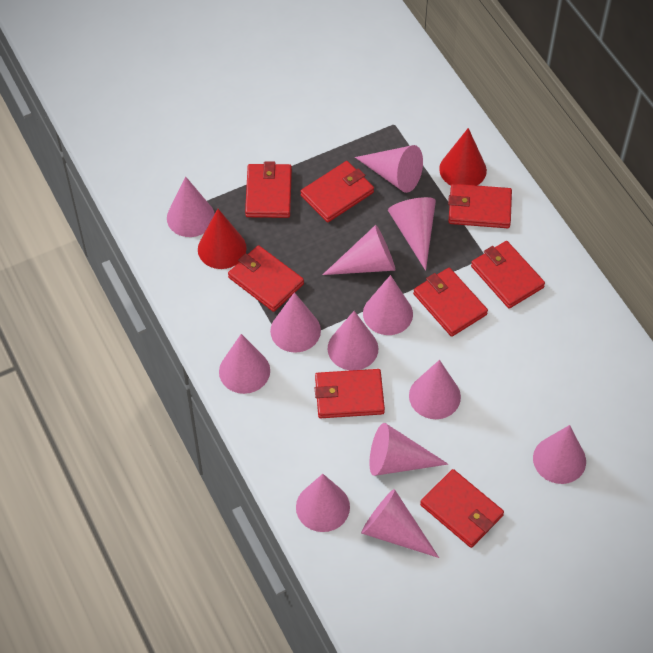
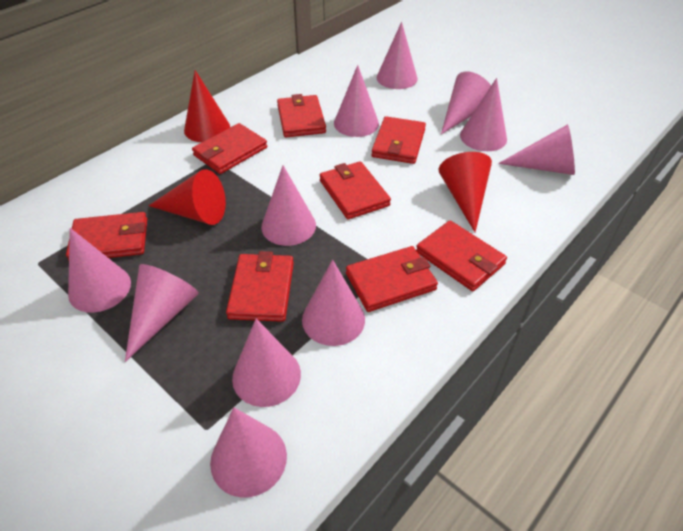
pink cone: [167,176,215,237] [219,334,270,394] [270,292,321,353] [296,474,350,532] [322,225,396,275] [328,311,378,370] [355,145,423,193] [361,489,439,558] [363,275,413,335] [369,423,448,476] [388,197,436,271] [409,360,461,419] [533,425,586,484] = 13 -> [68,228,131,313] [125,264,199,362] [210,408,287,498] [232,319,301,407] [261,165,316,246] [302,260,365,346] [334,65,379,137] [377,22,418,89] [441,71,491,134] [460,78,507,151] [498,124,575,175] = 11
red cone: [198,209,247,269] [439,128,487,185] = 2 -> [148,169,226,225] [184,70,230,142] [439,152,492,232] = 3

